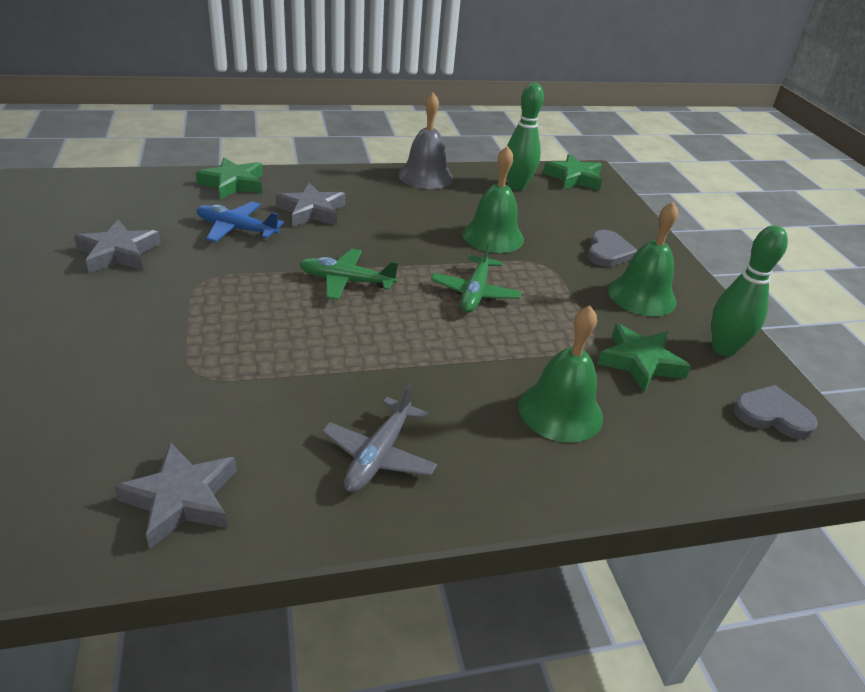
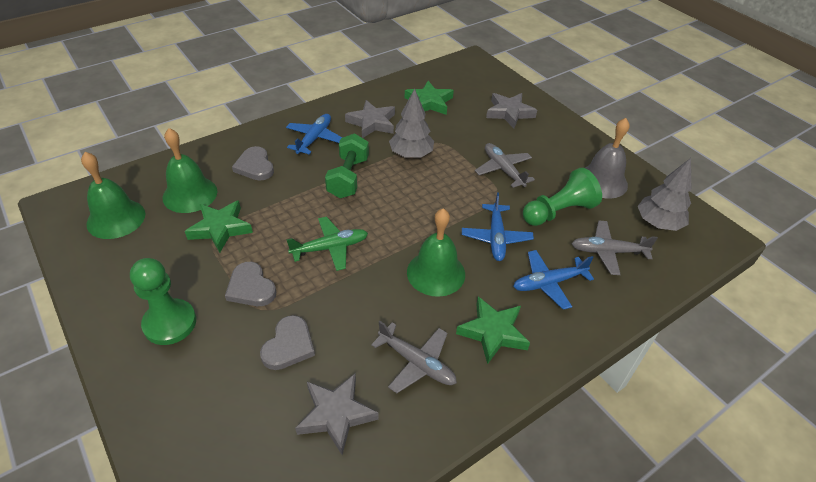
blue plane: [196,202,284,242] = 1 -> [286,114,342,155] [462,192,534,261] [513,250,594,310] = 3
green bowling pin: [507,83,544,191] [712,225,788,356] = 2 -> none = 0
green dumbbell: none = 0 -> [325,133,369,198] = 1
green pawn: none = 0 -> [130,258,196,345] [523,168,602,226] = 2
green plane: [299,249,399,300] [431,241,522,313] = 2 -> [286,217,368,271] = 1
grey heart: [588,230,638,267] [733,385,818,439] = 2 -> [225,262,276,306] [232,146,274,181] [260,315,315,370] = 3
grey plane: [322,384,437,492] = 1 -> [371,321,457,393] [475,143,535,188] [571,221,658,275] = 3
grey tree: none = 0 -> [389,89,434,158] [638,158,691,231] = 2

